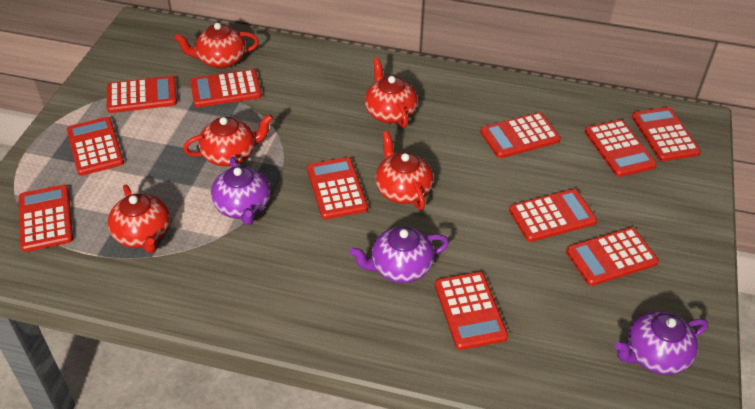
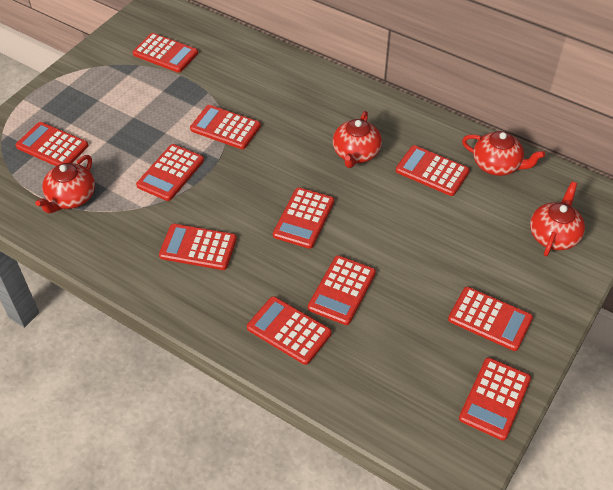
purple teapot: [211,156,271,225] [349,226,449,283] [615,311,708,375] = 3 -> none = 0
red teapot: [108,185,170,253] [174,23,259,69] [183,114,273,166] [365,58,418,128] [375,131,433,210] = 5 -> [35,155,95,213] [333,111,382,168] [462,131,545,176] [530,182,585,256] = 4

